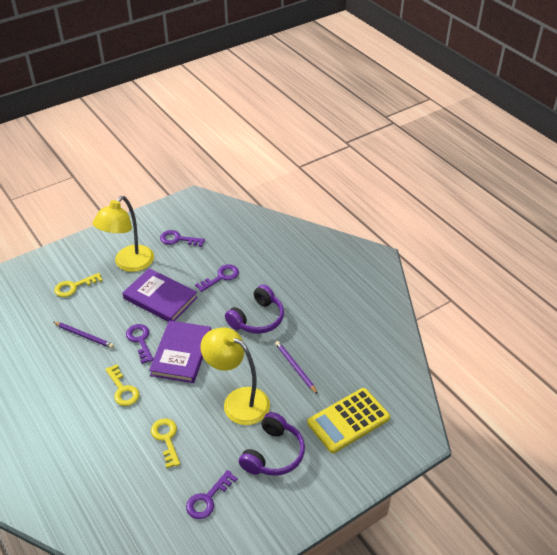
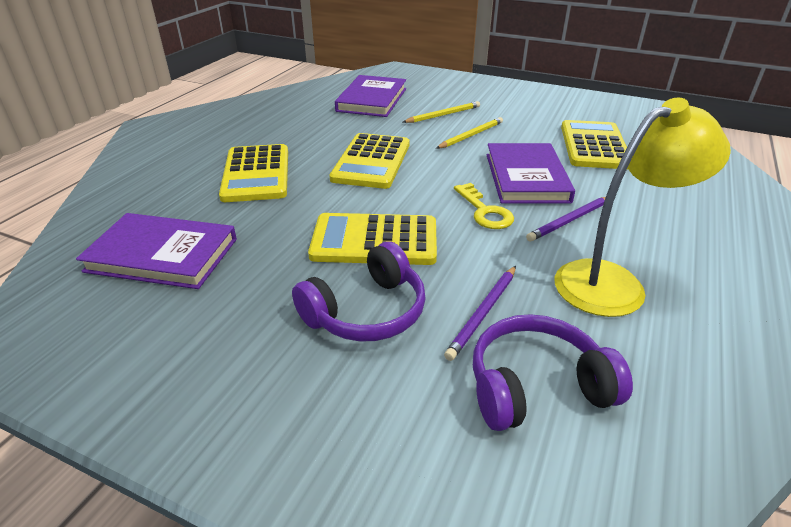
purple book: [123,268,198,322] [149,320,211,383] = 2 -> [76,213,237,289] [335,75,406,117] [487,143,575,203] = 3
purple key: [126,324,153,364] [160,230,205,247] [186,470,238,519] [195,264,239,292] = 4 -> none = 0
yellow calculator: [307,388,390,453] = 1 -> [219,144,288,202] [308,213,437,265] [330,133,409,189] [561,120,628,169] = 4
yellow key: [54,273,103,297] [105,364,140,406] [151,418,180,468] = 3 -> [454,183,514,229] = 1
yellow lamp: [92,196,154,272] [200,327,270,425] = 2 -> [554,98,731,317] = 1
yellow pencil: none = 0 -> [403,101,480,123] [436,117,503,149] = 2

